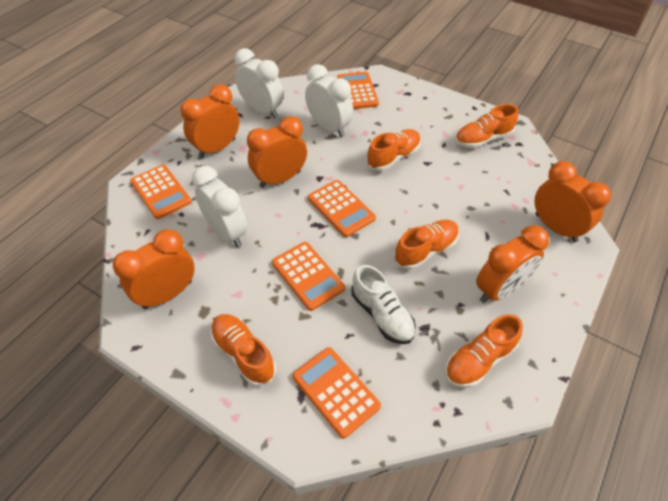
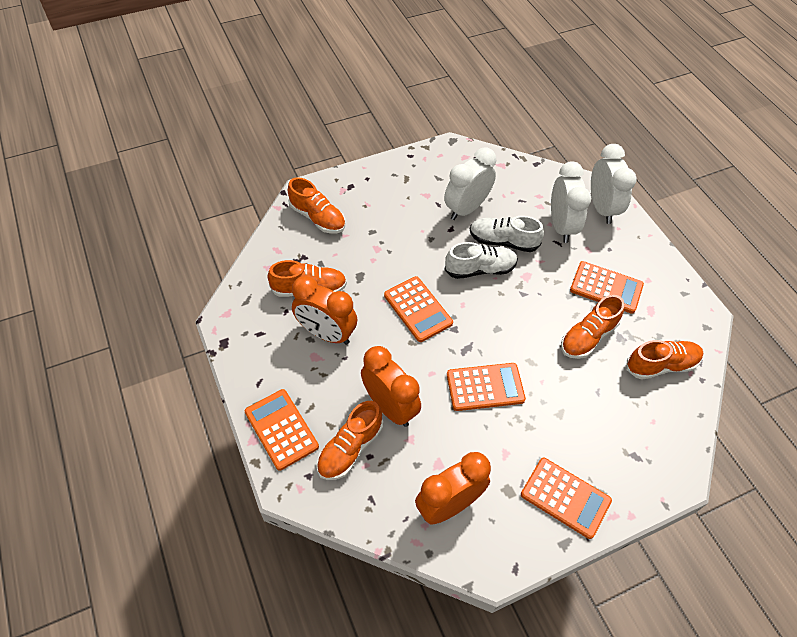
orange clock: [113,229,195,309] [181,84,240,158] [247,116,307,188] [476,225,549,303] [535,161,611,242] = 5 -> [292,276,357,345] [361,346,421,427] [415,452,491,525] = 3
white shoe: [351,265,416,344] = 1 -> [444,242,518,279] [470,216,544,252] = 2

